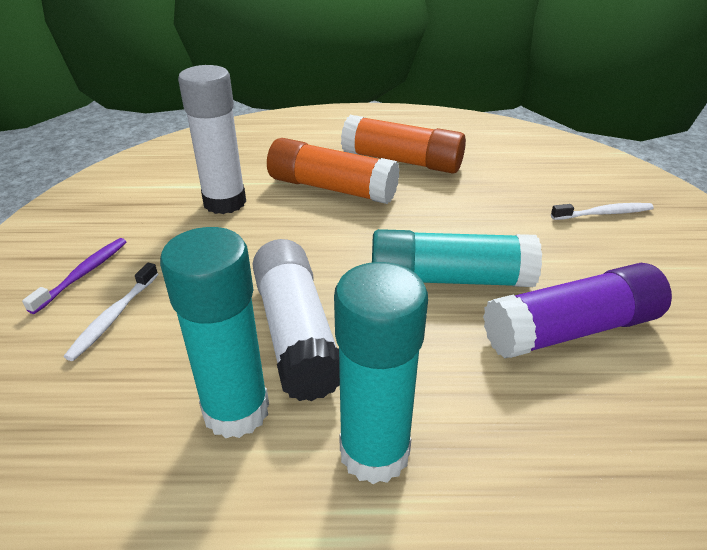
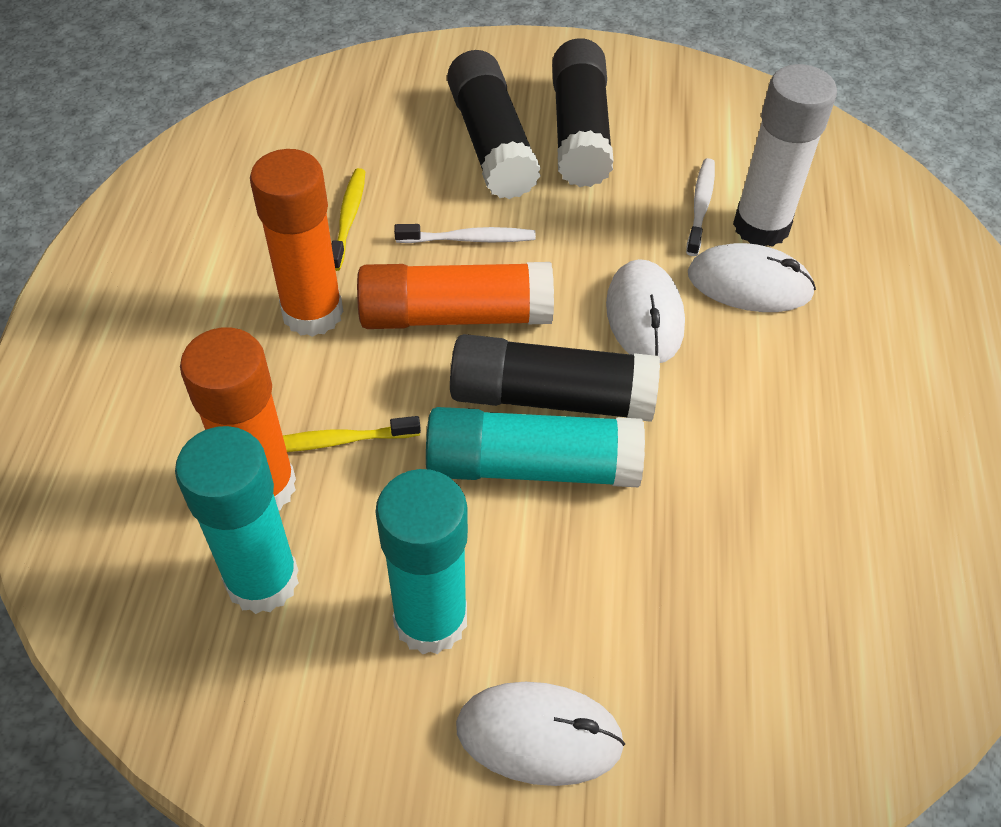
black glue stick: none = 0 -> [447,50,540,199] [450,334,660,422] [552,38,614,187] = 3
orange glue stick: [267,138,400,204] [341,115,466,174] = 2 -> [180,327,296,511] [250,149,343,337] [357,262,554,329] = 3
purple glue stick: [483,263,672,359] = 1 -> none = 0
purple toothbrush: [22,238,126,314] = 1 -> none = 0
white glue stick: [178,65,246,214] [253,239,340,401] = 2 -> [733,64,837,247] = 1
white mouse: none = 0 -> [456,682,625,786] [606,259,685,363] [688,243,816,312] = 3
yellow toothbrush: none = 0 -> [283,416,421,452] [331,168,366,271] = 2

